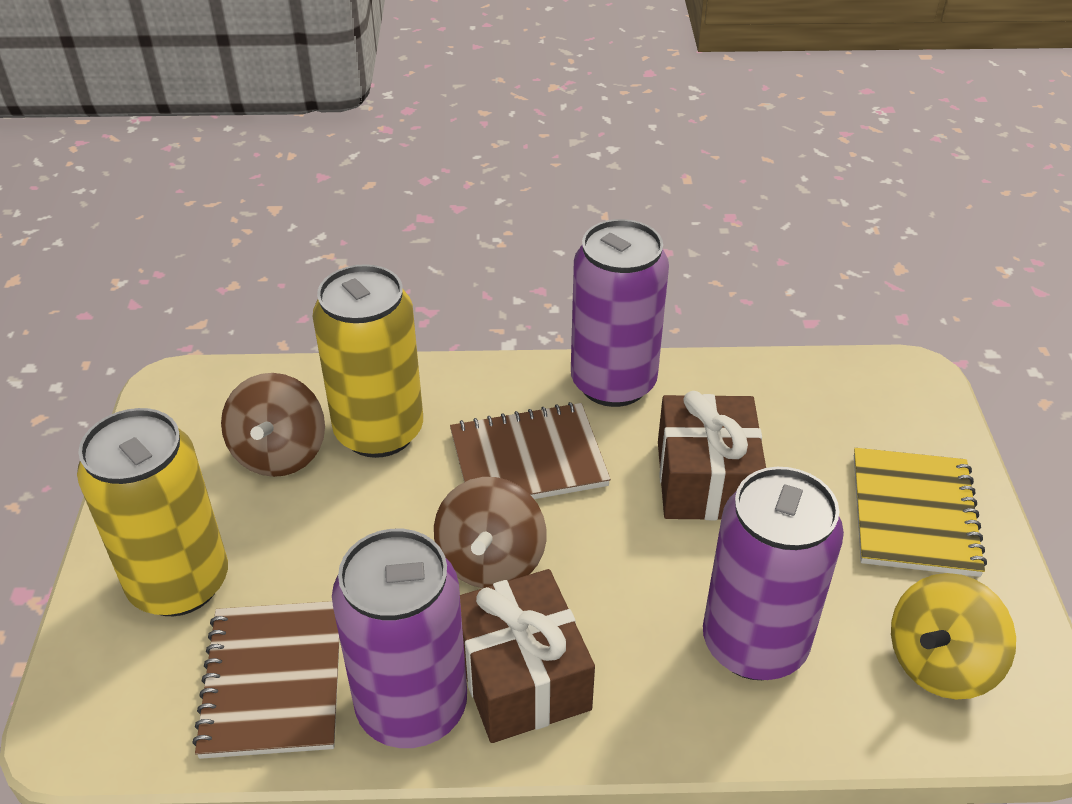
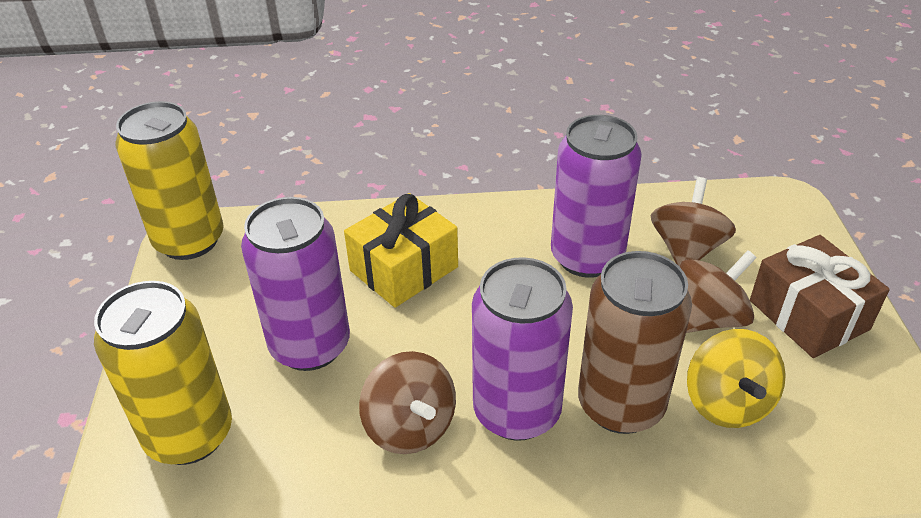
brown can: none = 0 -> [578,251,692,434] = 1
brown gift: [460,569,595,743] [658,391,766,520] = 2 -> [750,235,890,358] = 1
brown notebook: [192,601,340,759] [450,402,611,499] = 2 -> none = 0
brown spinning top: [221,373,325,477] [434,477,546,588] = 2 -> [359,351,456,454] [650,177,736,266] [679,250,757,333] = 3
yellow gift: none = 0 -> [344,193,458,308] = 1
yellow notebook: [854,448,987,577] = 1 -> none = 0

